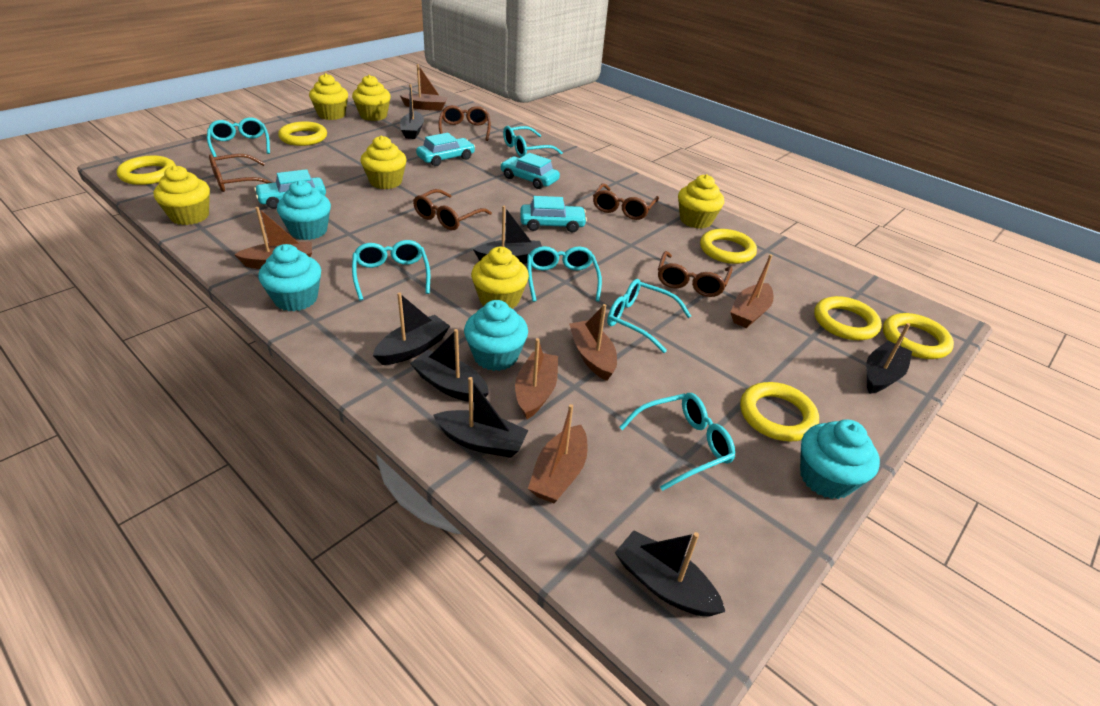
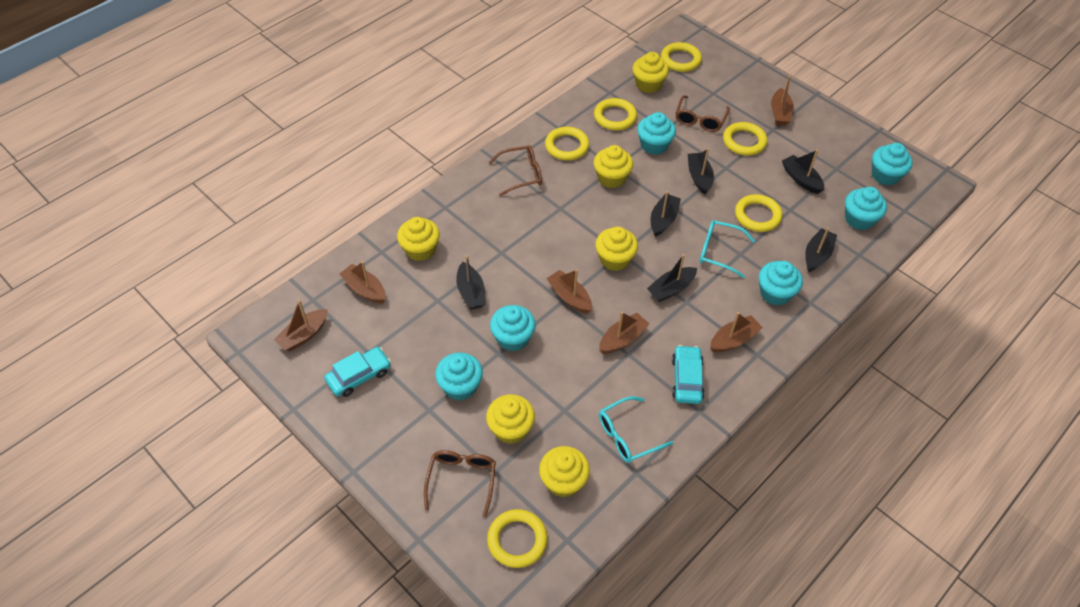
black boat: [373,292,450,365] [400,84,424,139] [410,329,489,403] [433,377,528,458] [473,206,542,264] [615,530,726,617] [866,323,912,394] = 7 -> [456,255,486,310] [647,254,697,302] [651,191,681,237] [688,148,714,194] [782,150,824,194] [805,227,837,272] = 6
brown glasses: [209,154,273,192] [413,189,492,230] [438,105,491,141] [593,183,659,220] [658,251,733,297] = 5 -> [424,450,496,517] [488,145,542,196] [676,95,730,132] = 3
turquoise car: [254,169,326,209] [416,133,475,166] [500,153,560,189] [520,196,587,232] = 4 -> [324,347,391,397] [672,345,705,404] = 2
turquoise cupcake: [258,244,321,311] [277,180,331,240] [464,300,528,371] [800,419,880,499] = 4 -> [435,352,483,400] [490,305,536,351] [637,112,676,155] [759,261,803,306] [845,187,887,230] [872,143,913,185] = 6
turquoise glasses: [207,117,270,157] [352,240,430,301] [503,126,563,157] [527,246,602,302] [607,279,691,353] [620,393,735,491] = 6 -> [599,396,674,463] [700,220,755,278] = 2

